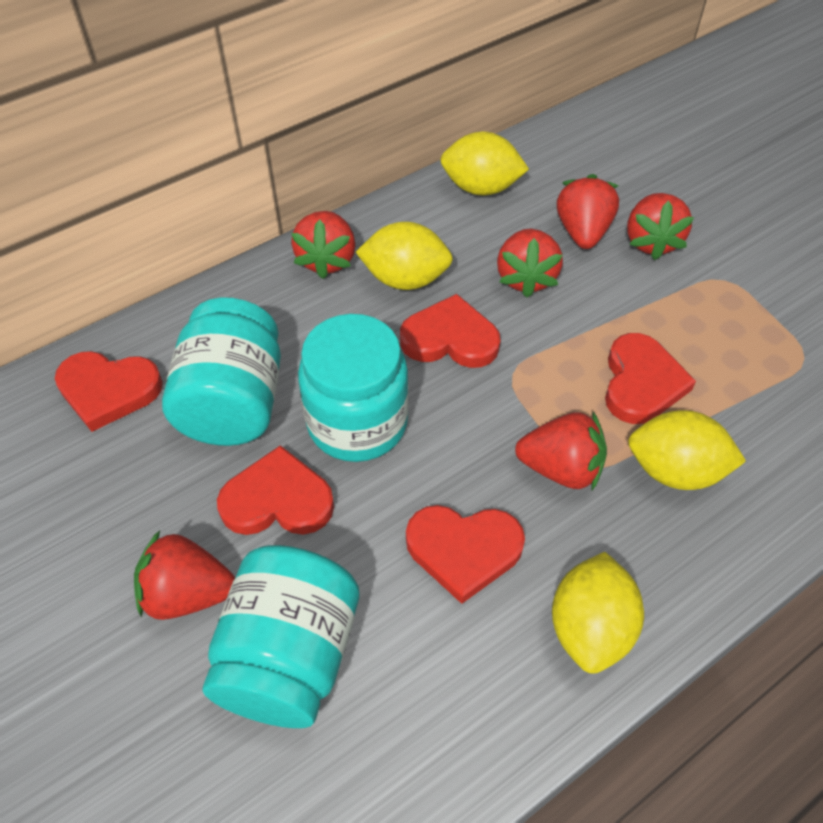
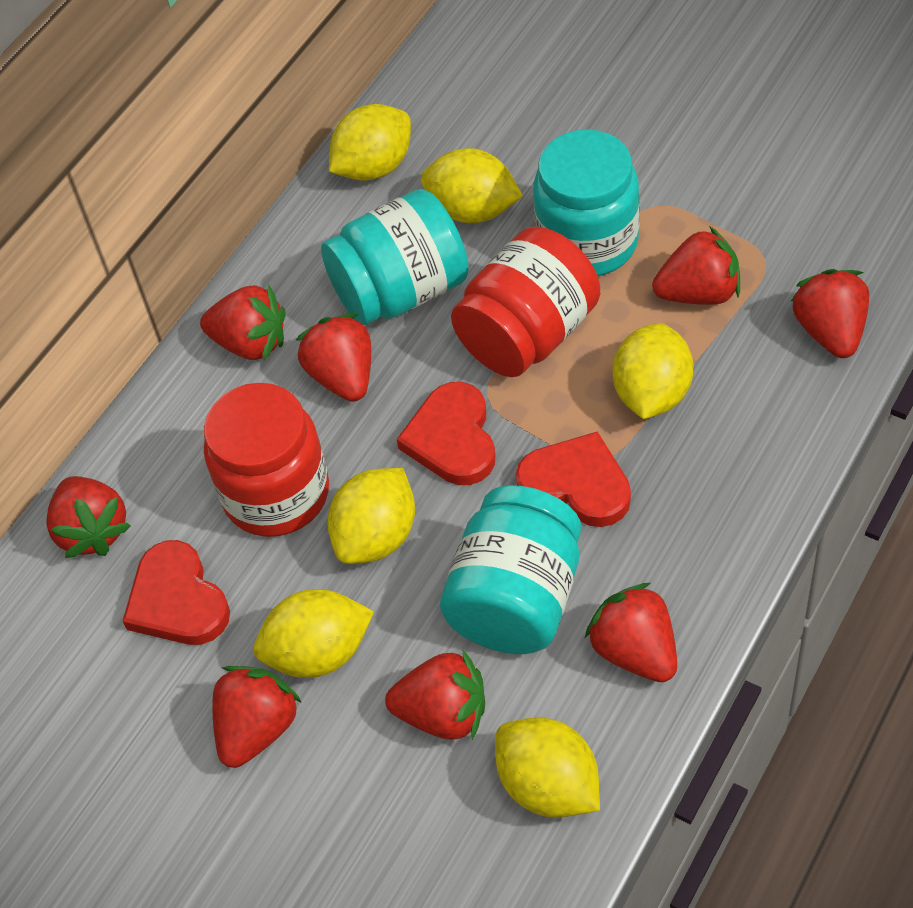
red heart: [55,351,163,432] [217,445,334,535] [400,294,501,368] [406,505,525,604] [605,333,696,424] = 5 -> [122,540,230,645] [397,382,496,485] [516,431,631,527] = 3
red jar: none = 0 -> [204,383,329,537] [451,227,600,377] = 2
red strawberry: [134,530,235,620] [291,211,356,279] [497,229,563,298] [515,412,607,490] [557,174,619,249] [627,193,694,260] = 6 -> [46,476,131,558] [200,285,286,361] [212,666,302,768] [296,314,371,402] [385,649,485,740] [585,583,677,682] [652,226,740,305] [791,269,869,358] = 8
yellow lemon: [356,222,453,290] [440,132,529,196] [552,552,644,674] [628,410,746,490] = 4 -> [253,589,374,678] [327,468,415,564] [329,104,411,181] [421,148,523,223] [495,718,600,818] [613,323,693,419] = 6

